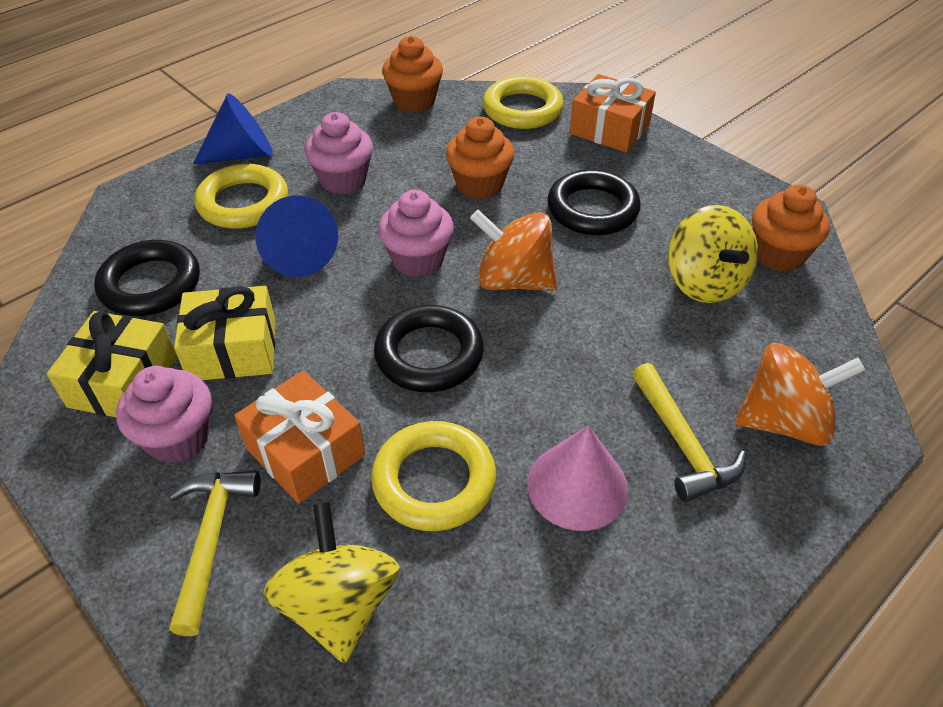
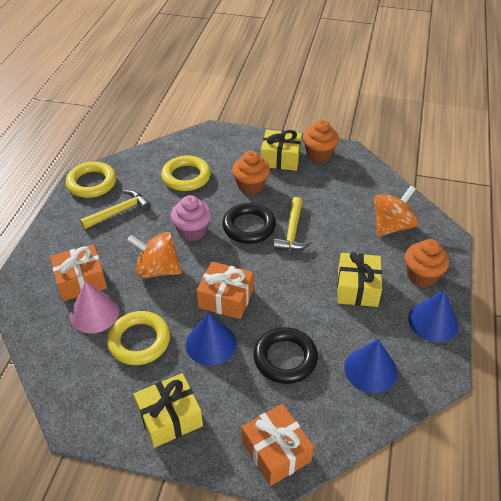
black ring: [94,240,200,316] [374,305,484,392] [547,170,641,235] = 3 -> [222,203,276,244] [253,327,318,384] = 2
blue cone: [193,93,273,164] [255,195,338,277] = 2 -> [186,312,237,365] [344,339,397,393] [408,290,459,342] = 3
orange gift: [234,370,365,504] [569,74,656,153] = 2 -> [50,244,107,301] [197,261,254,319] [242,404,314,486] = 3
pink cupcake: [116,366,212,463] [305,112,373,194] [378,190,454,277] = 3 -> [171,195,212,241] = 1
yellow gift: [47,311,177,417] [174,286,276,380] = 2 -> [134,373,203,448] [261,129,302,171] [337,252,382,307] = 3
yellow spinning top: [263,502,400,663] [668,205,758,303] = 2 -> none = 0

